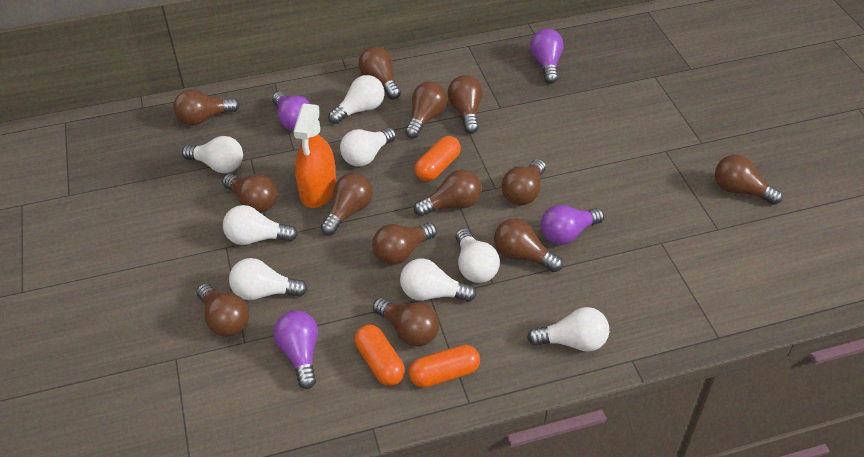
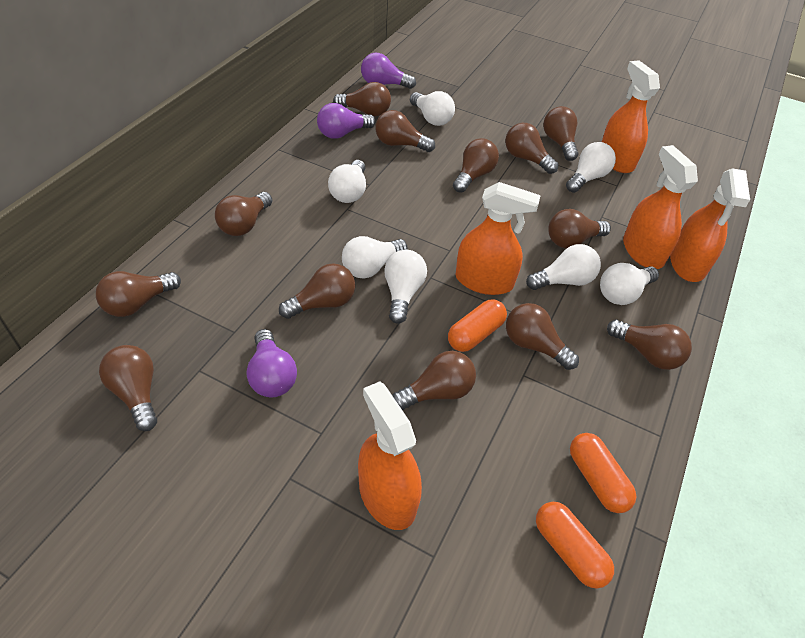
orange spray bottle: [293,104,336,208] = 1 -> [358,381,422,530] [456,182,541,295] [602,60,660,173] [623,145,698,269] [670,168,750,282] = 5
purple light bulb: [272,92,311,131] [274,310,318,389] [530,29,564,84] [541,205,604,245] = 4 -> [246,329,297,397] [317,103,375,139] [361,53,416,89] = 3
white light bulb: [182,136,243,173] [223,205,298,245] [229,258,308,300] [328,75,384,124] [340,128,396,166] [400,258,476,302] [455,228,500,283] [527,307,609,352] = 8 -> [328,160,366,203] [342,236,408,279] [384,250,427,324] [410,91,455,126] [526,244,601,290] [566,142,616,193] [600,263,659,305] = 7

